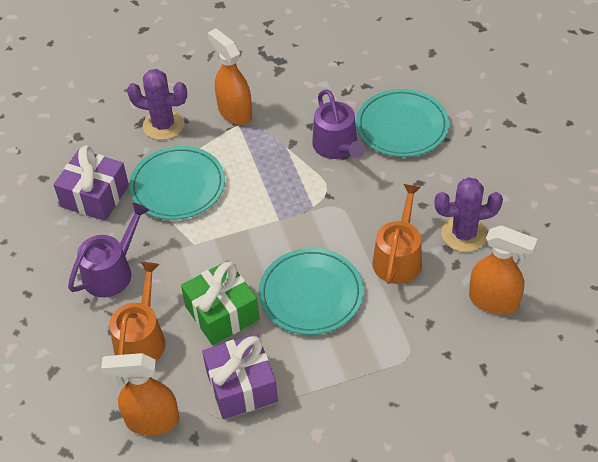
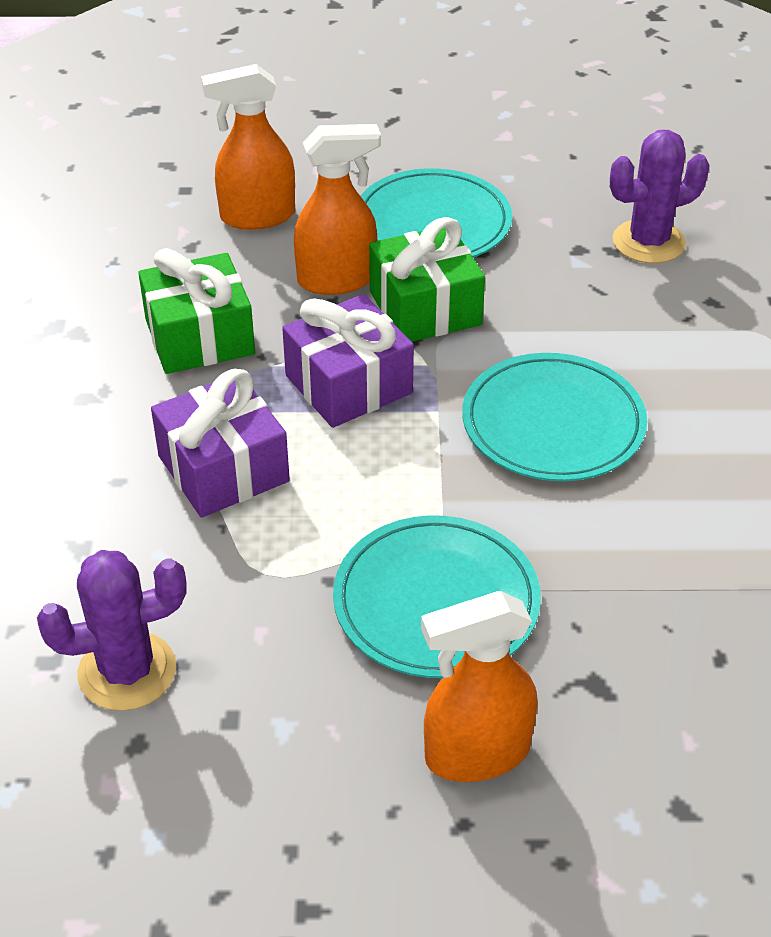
green gift: [181,260,260,345] = 1 -> [138,248,255,374] [369,217,485,342] = 2
orange watering can: [109,262,165,362] [372,184,422,284] = 2 -> none = 0
purple watering can: [68,203,149,297] [312,89,365,159] = 2 -> none = 0

